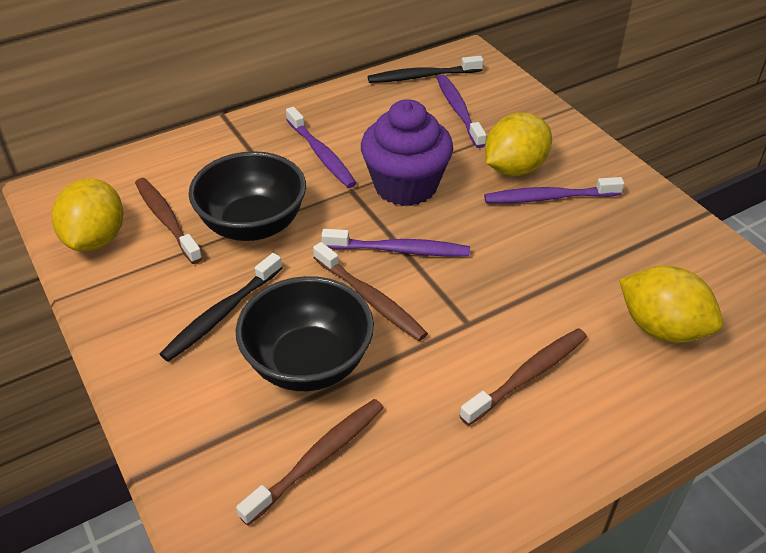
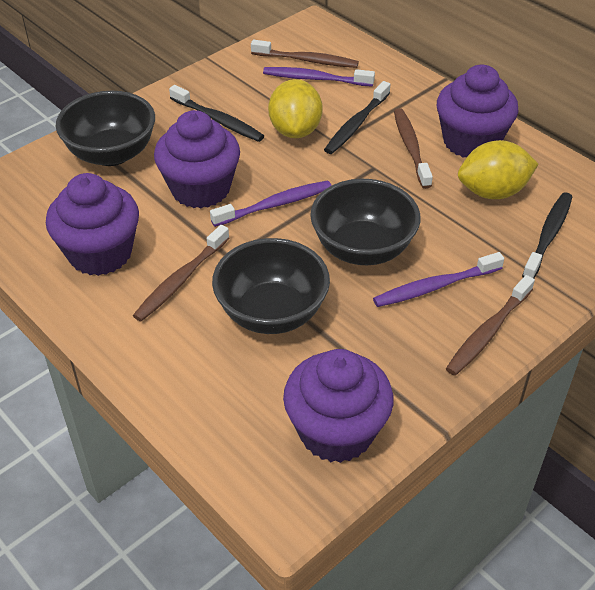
black bowl: [189,151,306,241] [236,276,374,391] = 2 -> [56,91,155,166] [212,238,330,334] [310,179,421,265] = 3
black toothbrush: [160,253,282,362] [368,56,484,83] = 2 -> [169,85,264,142] [324,81,390,154] [522,192,572,278] = 3
purple cupcake: [361,99,453,206] = 1 -> [46,173,139,276] [154,110,240,208] [283,349,393,463] [437,65,519,158] = 4
purple toothbrush: [286,107,357,188] [321,229,470,256] [437,74,487,148] [484,177,624,203] = 4 -> [210,180,332,227] [263,67,375,87] [373,252,504,307] = 3
yellow lemon: [52,178,123,251] [485,113,552,176] [619,266,723,343] = 3 -> [268,79,323,138] [458,140,538,199] = 2

